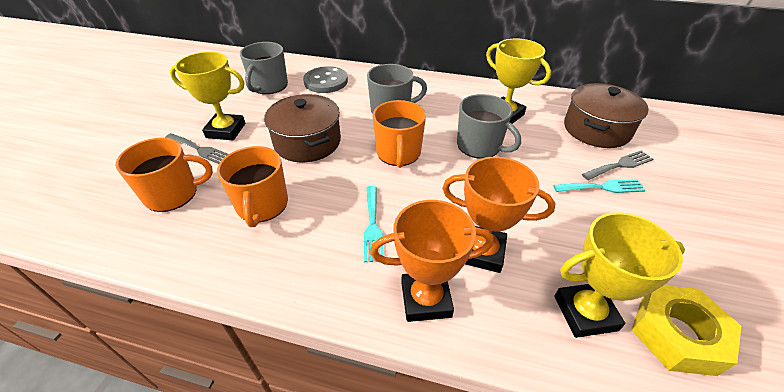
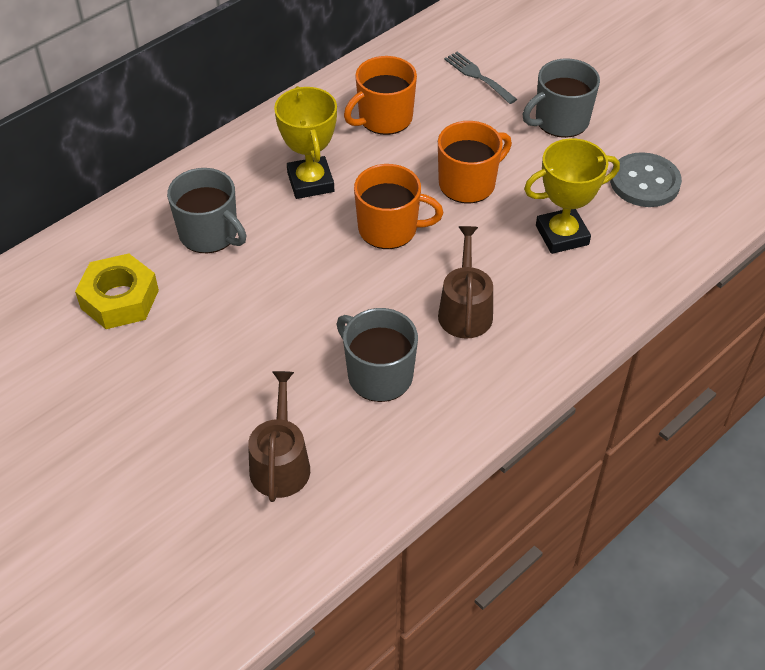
brown pot: [264,94,341,162] [564,83,649,148] = 2 -> none = 0
brown watering can: none = 0 -> [248,371,310,502] [438,226,493,338] = 2
grey fork: [165,133,228,164] [582,151,653,180] = 2 -> [444,52,517,104] = 1
orange trophy: [370,200,493,322] [442,157,555,273] = 2 -> none = 0
turquoise fork: [364,186,384,262] [553,179,646,193] = 2 -> none = 0
yellow trophy: [170,52,246,140] [486,39,551,124] [555,212,685,338] = 3 -> [274,86,337,199] [524,138,620,254] = 2

